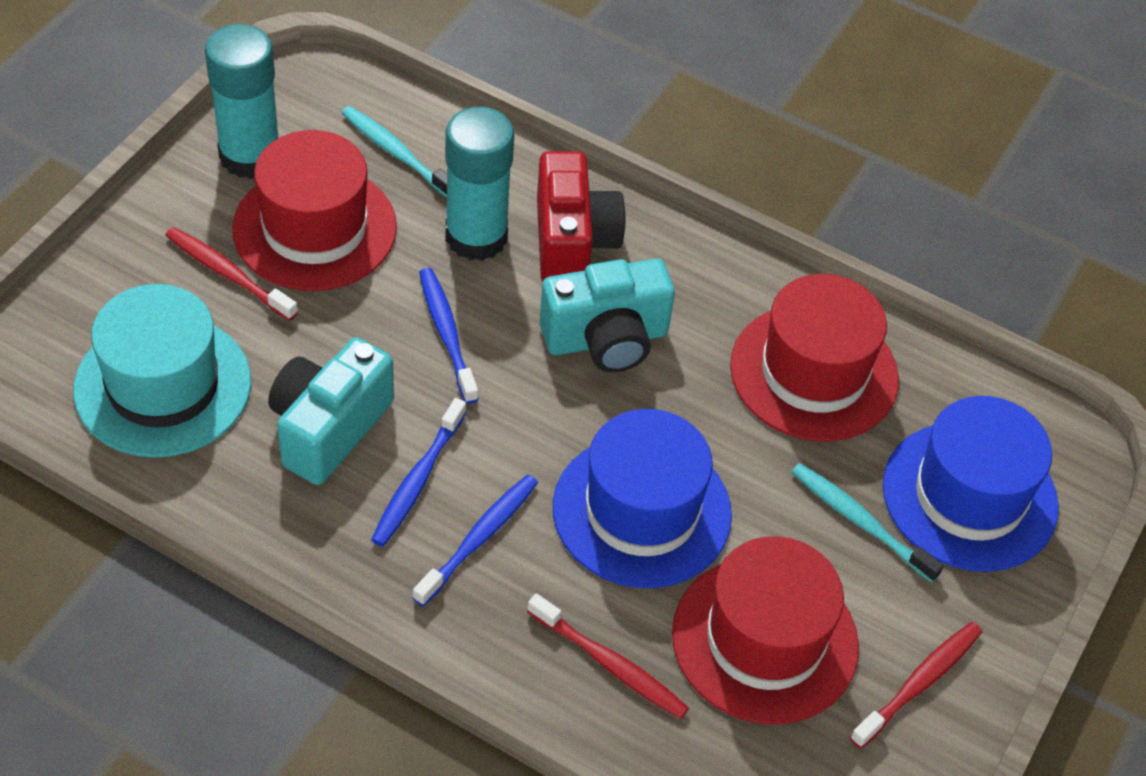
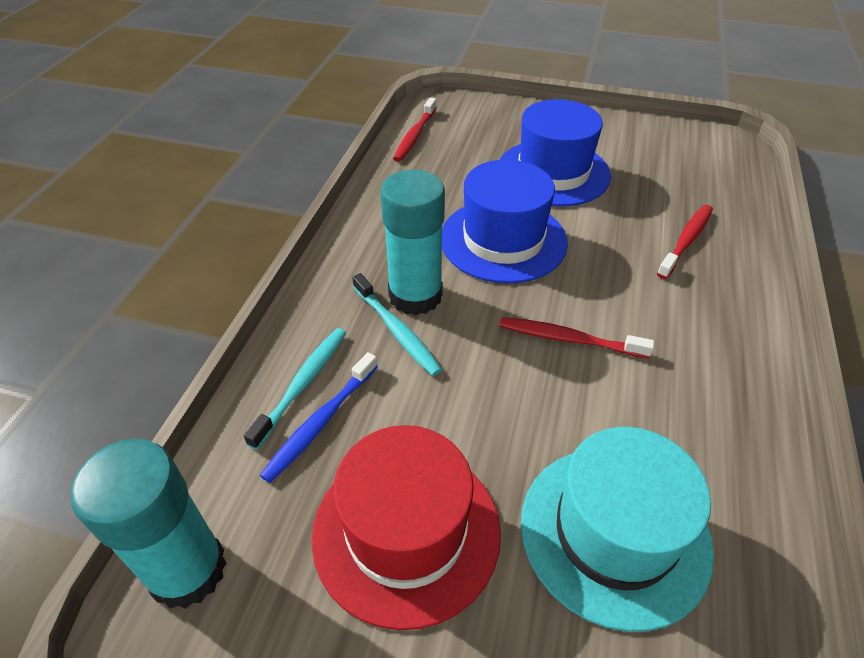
blue toothbrush: [371,398,467,547] [412,475,538,606] [419,268,479,404] = 3 -> [260,352,378,483] = 1
red camera: [537,151,626,282] = 1 -> none = 0
red hat: [232,130,397,291] [672,536,859,725] [730,274,899,442] = 3 -> [312,425,501,630] = 1
turquoise camera: [268,337,394,485] [539,259,675,372] = 2 -> none = 0

